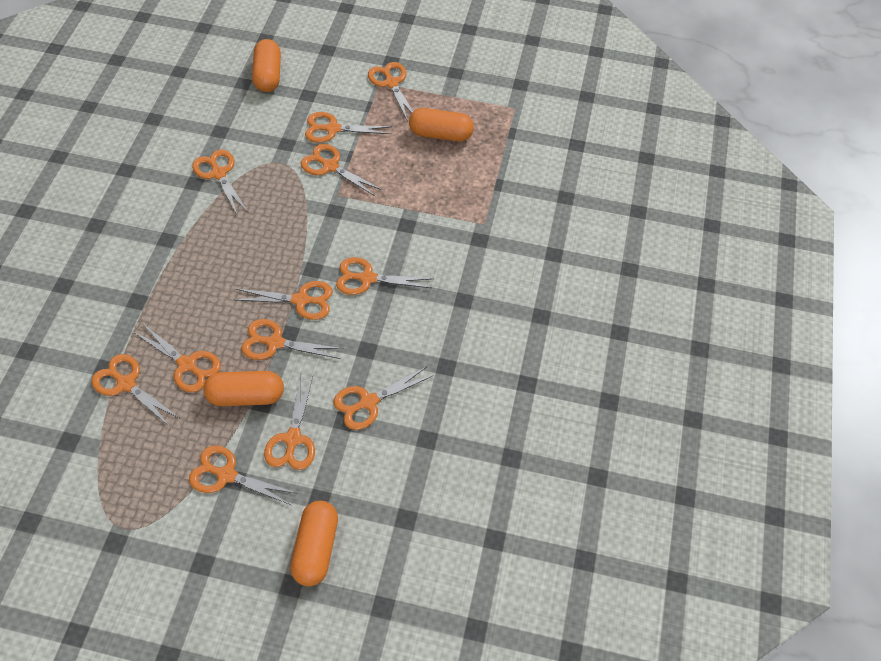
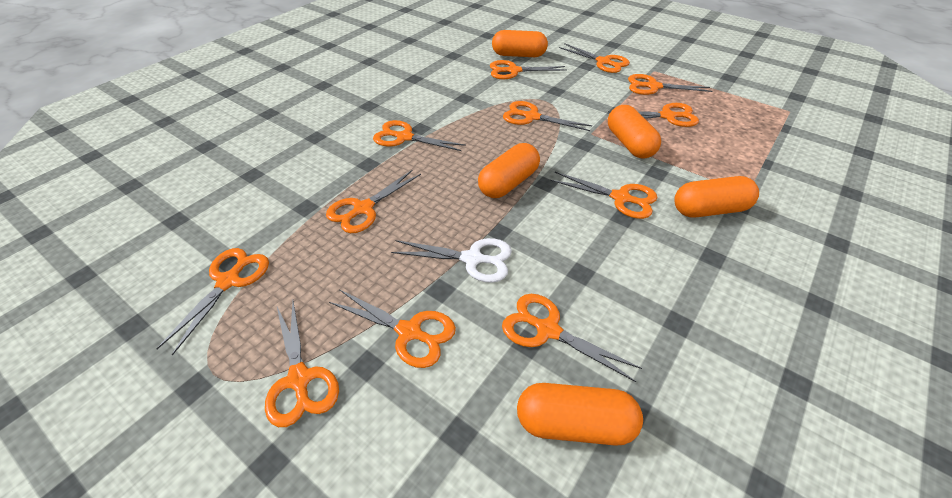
orange capsule: [203,371,284,406] [252,39,281,92] [290,501,338,586] [409,108,474,141] = 4 -> [478,143,540,198] [492,30,548,57] [517,383,643,446] [608,105,661,159] [674,176,759,217] = 5
white scissors: none = 0 -> [391,238,512,283] = 1

